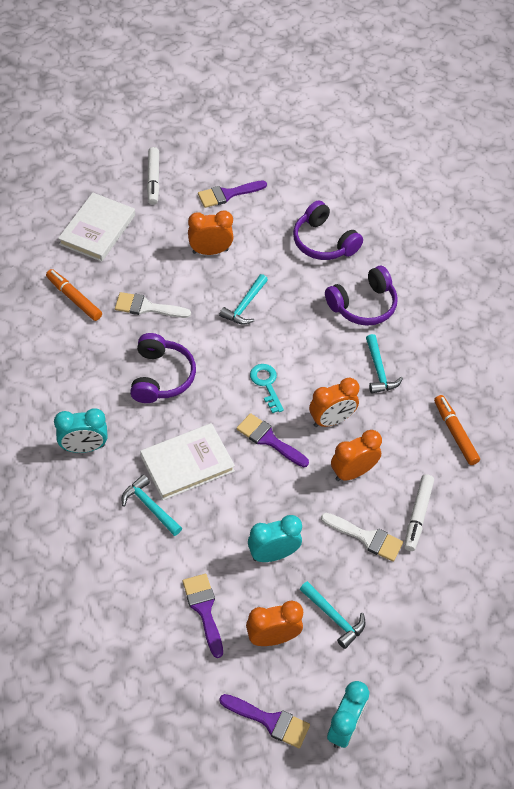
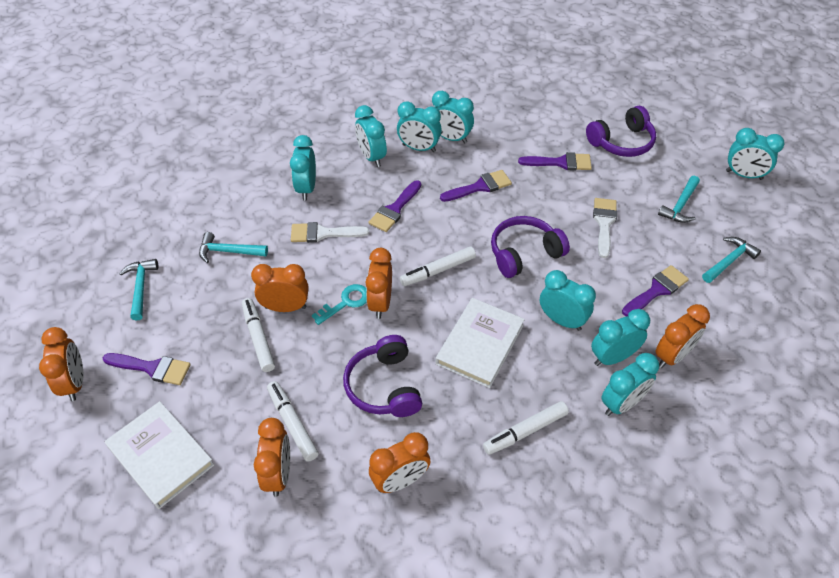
orange clock: [188,210,234,255] [246,600,303,646] [309,378,359,427] [331,430,382,481] = 4 -> [39,327,83,401] [251,264,309,312] [254,418,290,497] [366,248,392,319] [369,432,431,493] [655,304,710,368] = 6
orange marker: [46,269,102,321] [434,395,480,465] = 2 -> none = 0
purple brush: [183,574,223,658] [198,180,267,208] [219,694,310,748] [237,413,309,467] = 4 -> [103,353,191,385] [368,180,421,232] [440,170,512,202] [518,152,592,171] [622,265,689,316] = 5
turquoise clock: [54,408,108,453] [248,515,302,562] [327,681,369,748] = 3 -> [290,135,316,200] [355,105,387,167] [397,101,442,152] [432,91,474,143] [540,270,596,331] [591,309,650,366] [601,353,659,416] [726,128,785,180] = 8
white marker: [147,147,160,205] [404,474,434,551] = 2 -> [242,298,275,372] [267,381,319,462] [400,246,476,286] [483,401,569,455] = 4

